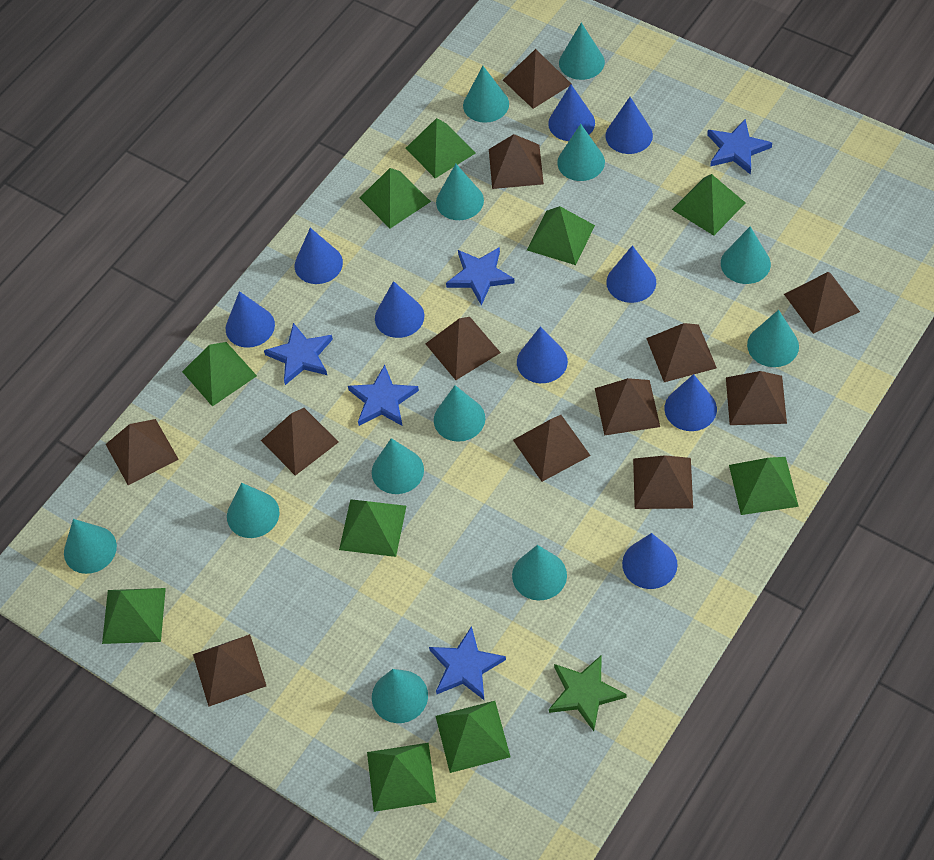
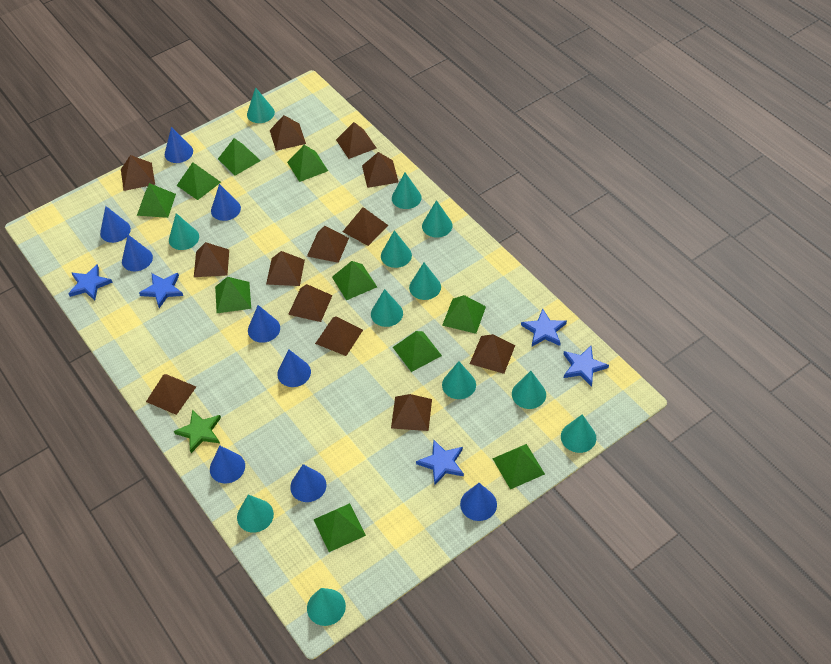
brown pyramid: [106,419,179,485] [193,634,266,707] [261,408,339,476] [425,317,501,380] [489,134,544,189] [503,49,572,109] [513,415,591,482] [595,378,660,436] [633,455,693,509] [646,323,717,382] [726,371,787,425] [784,272,860,334] = 12 -> [121,155,155,191] [146,374,196,415] [194,242,229,277] [266,251,305,286] [270,115,306,151] [288,284,333,322] [307,226,349,263] [315,316,363,356] [336,122,377,159] [342,207,388,246] [362,152,399,188] [391,394,432,431] [470,334,515,374] = 13

